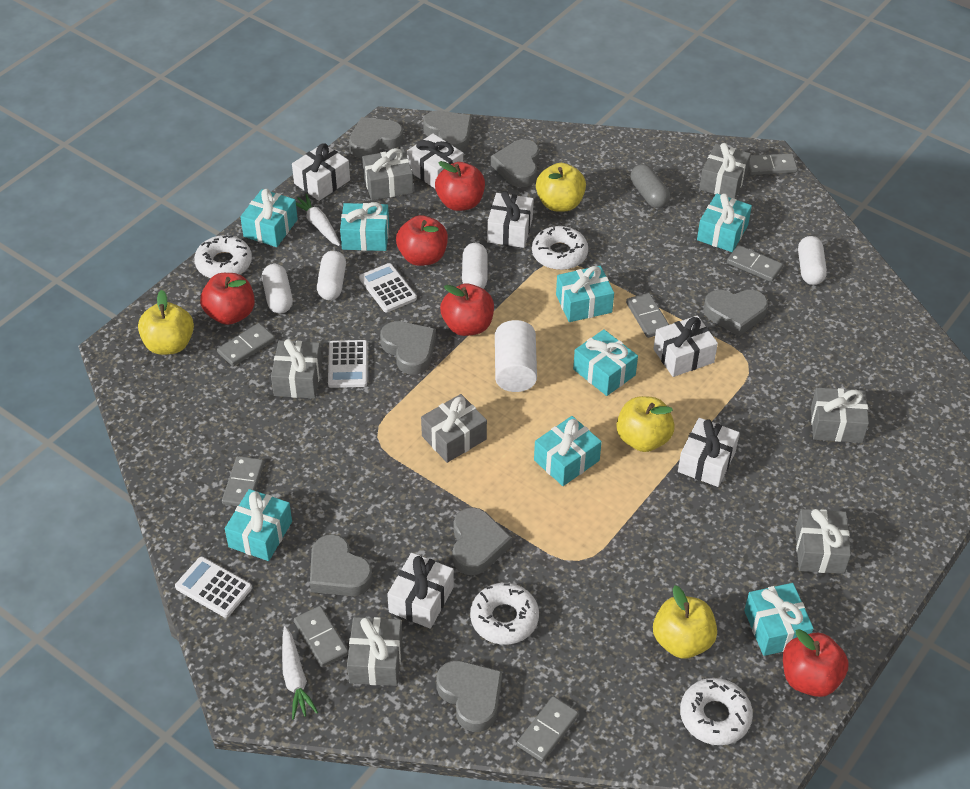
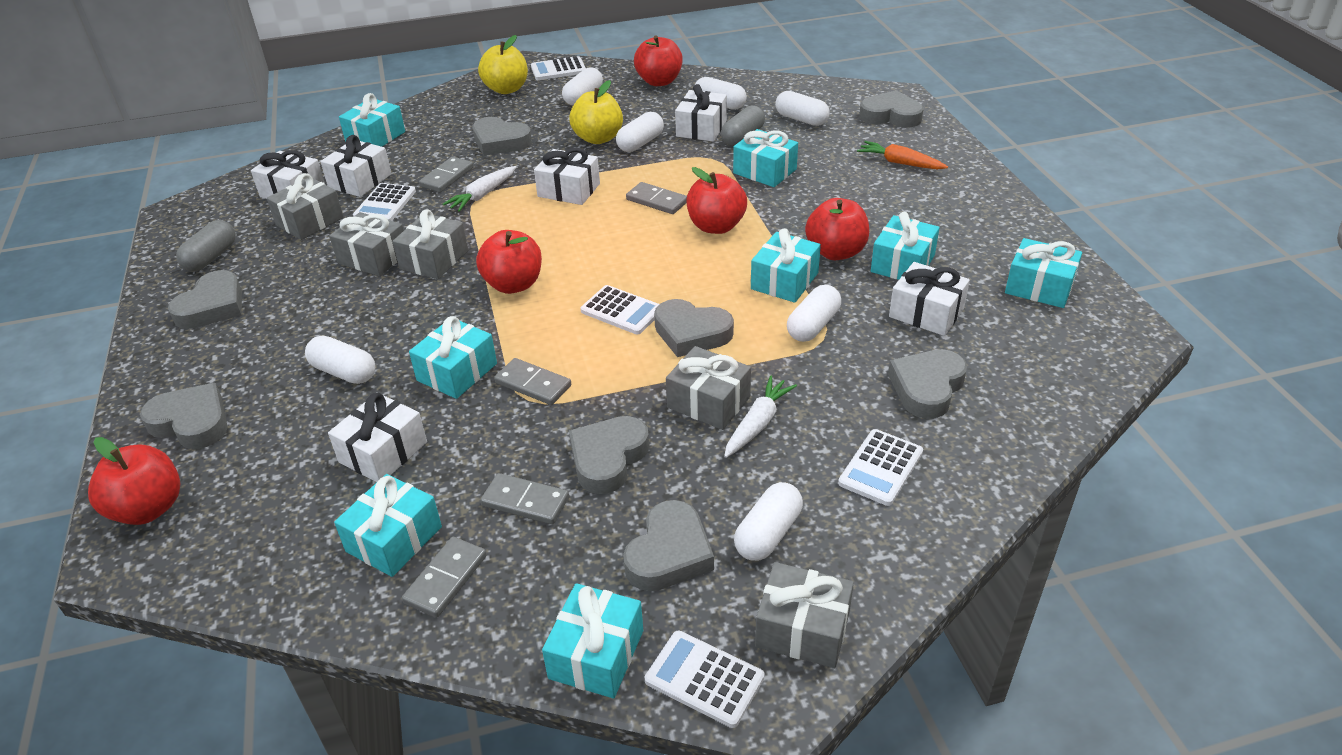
grey capsule: [630,164,670,208] = 1 -> [176,220,236,272] [721,105,765,146] = 2
grey domino: [217,323,275,366] [222,456,264,506] [294,606,349,667] [517,696,579,762] [626,293,669,338] [727,245,783,282] [748,153,798,175] = 7 -> [402,537,487,618] [419,157,473,192] [480,473,569,524] [494,358,571,405] [626,182,687,214] = 5
grey gift: [271,339,322,399] [347,617,402,686] [362,148,413,200] [421,394,487,463] [699,143,751,199] [795,509,851,574] [811,388,869,443] = 7 -> [267,173,344,240] [329,212,404,276] [393,209,468,279] [666,346,751,430] [755,562,854,668] = 5
orange carrot: none = 0 -> [857,141,948,169] = 1
white calculator: [175,557,252,618] [328,340,368,388] [359,263,417,313] = 3 -> [353,183,416,221] [531,56,586,80] [580,285,659,334] [645,631,765,728] [838,429,923,506] = 5
white capsule: [262,264,293,313] [317,251,346,300] [462,243,488,288] [798,236,827,285] = 4 -> [305,335,375,384] [562,67,603,105] [616,112,664,152] [695,77,747,110] [734,482,803,561] [775,91,830,126] [787,285,841,342] = 7
white cylinder: [495,320,537,392] = 1 -> none = 0
white donut: [194,235,252,278] [470,583,539,645] [532,226,588,270] [680,678,753,745] = 4 -> none = 0
yellow apple: [138,290,194,355] [536,163,586,212] [616,396,675,452] [653,585,717,658] = 4 -> [478,35,528,94] [569,80,623,144] = 2

